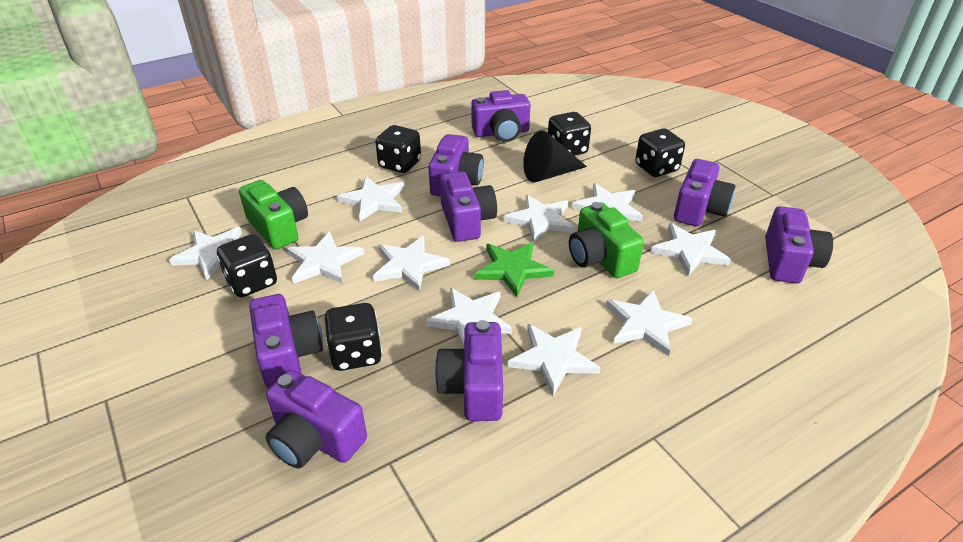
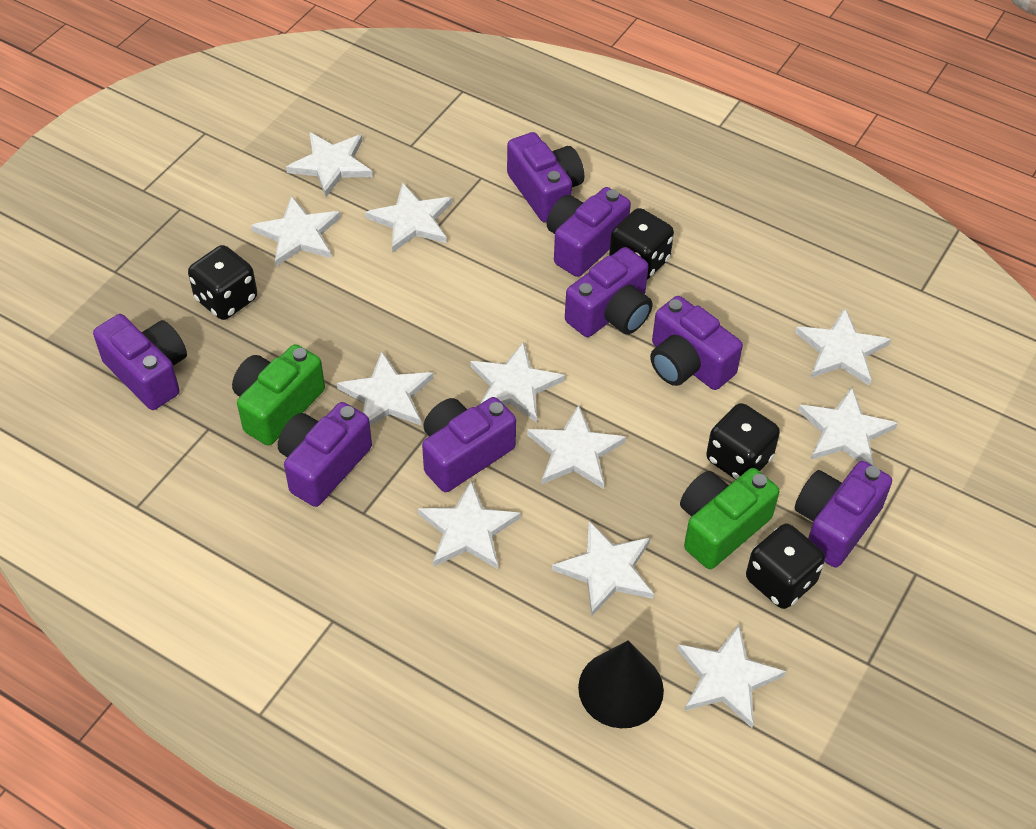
black dice: [216,234,277,297] [325,303,382,371] [375,125,421,173] [548,112,591,156] [635,128,685,177] = 5 -> [188,245,257,320] [609,208,674,279] [706,403,780,480] [746,524,825,609] = 4
green star: [474,242,554,297] = 1 -> none = 0
white star: [169,227,242,281] [287,231,364,284] [337,176,405,221] [373,236,450,292] [426,288,512,349] [503,195,575,243] [508,324,601,396] [572,183,643,221] [606,290,693,356] [650,223,731,276] = 10 -> [251,196,341,267] [286,132,373,197] [337,351,433,426] [365,182,452,253] [418,480,521,569] [470,342,565,423] [527,405,626,489] [552,521,654,616] [677,625,786,728] [795,308,891,386] [798,387,898,466] = 11

